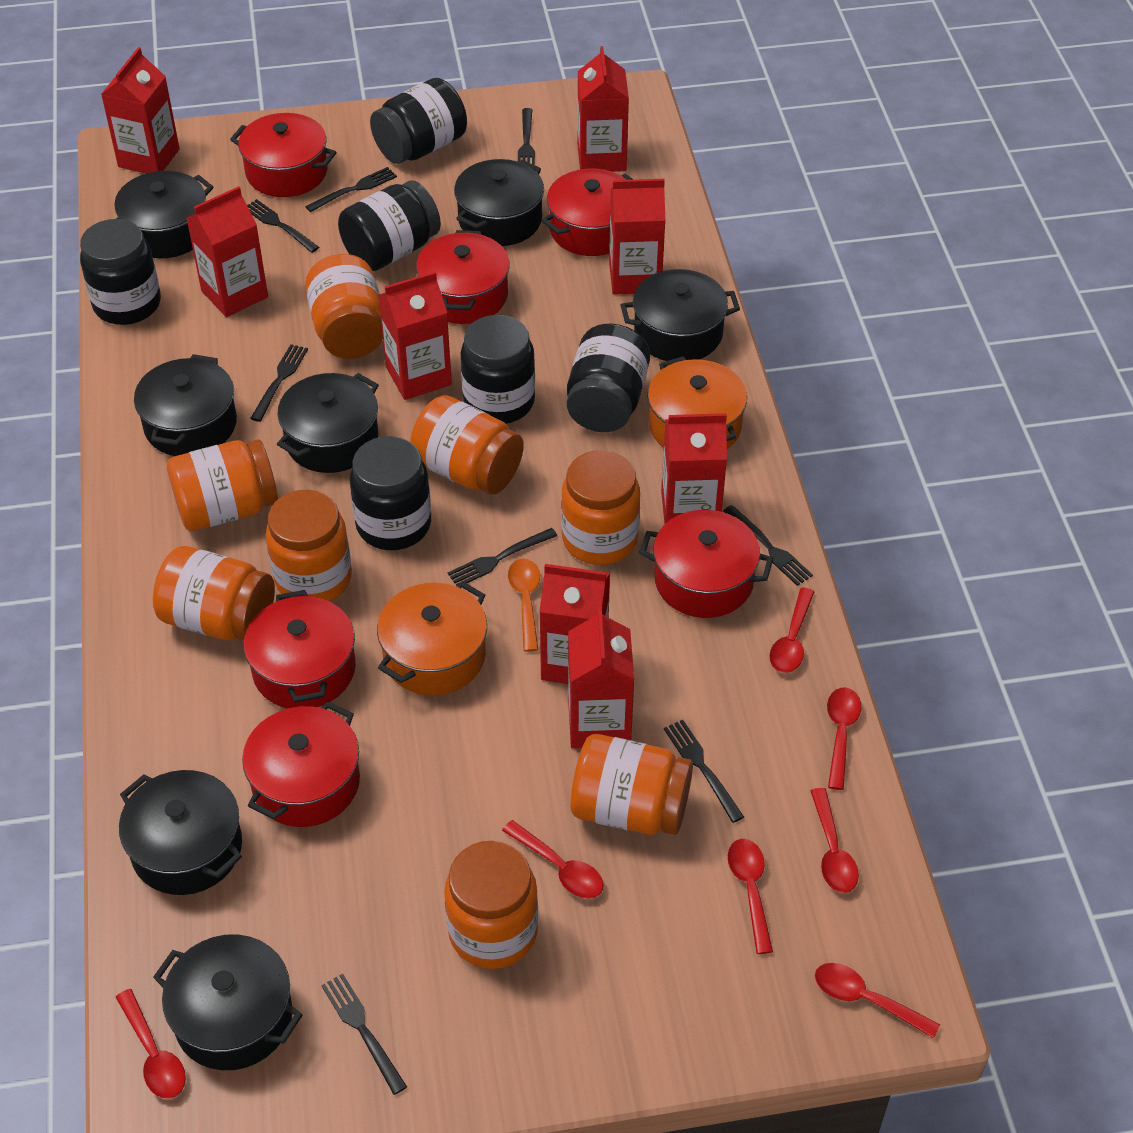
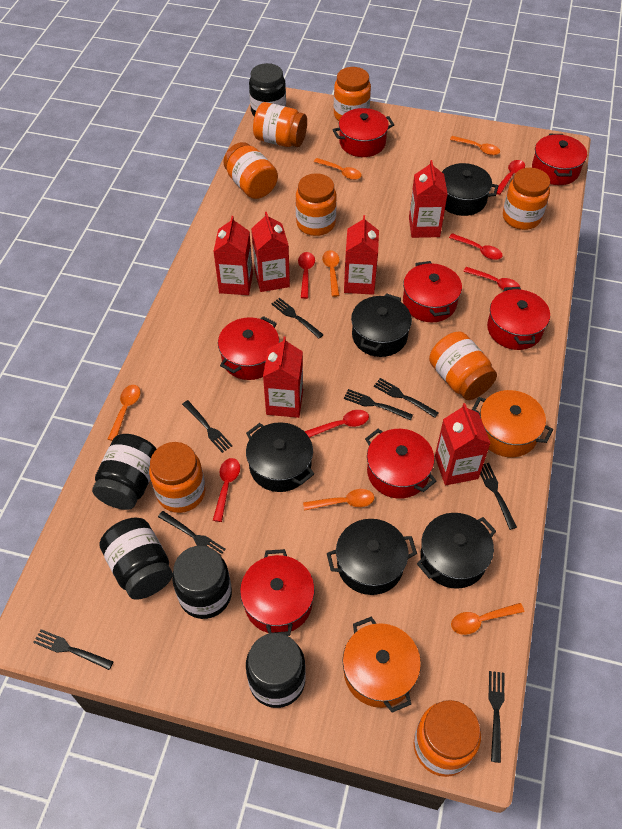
black jar: [80,219,161,325] [338,181,441,271] [350,436,431,550] [370,78,467,164] [460,315,535,424] [567,324,650,432] = 6 -> [92,434,156,510] [100,518,173,600] [172,546,232,619] [246,633,306,708] [249,63,286,117] = 5
black pot: [114,171,214,258] [119,770,242,895] [134,354,237,456] [153,934,303,1070] [277,373,379,473] [454,159,544,246] [621,269,740,361] = 7 -> [246,422,314,492] [327,519,417,595] [351,293,412,357] [417,513,496,589] [442,163,498,216] = 5
orange spoon: [508,558,540,652] = 1 -> [108,385,140,441] [303,489,374,511] [314,158,362,180] [322,250,340,297] [450,136,500,155] [451,603,524,635] = 6
red carton: [101,47,180,173] [186,186,268,317] [378,271,452,400] [539,564,610,684] [568,607,634,749] [577,46,629,172] [609,179,665,295] [661,413,727,524] = 8 -> [213,216,253,295] [251,212,290,292] [263,337,303,418] [344,215,379,295] [409,160,448,238] [435,403,490,485] = 6
red pot: [230,113,336,197] [242,702,360,827] [243,590,356,708] [416,230,510,324] [541,169,633,256] [639,510,773,618] = 6 -> [218,316,279,380] [240,549,315,636] [332,108,394,157] [365,429,436,499] [403,261,462,322] [487,287,550,350] [532,134,587,185] = 7
red spoon: [116,989,186,1099] [502,820,604,899] [728,839,773,954] [769,587,814,673] [811,788,859,893] [815,963,940,1038] [827,688,861,790] = 7 -> [213,458,240,522] [298,252,315,299] [304,410,369,438] [449,233,503,260] [463,267,520,290] [497,160,525,195] = 6

